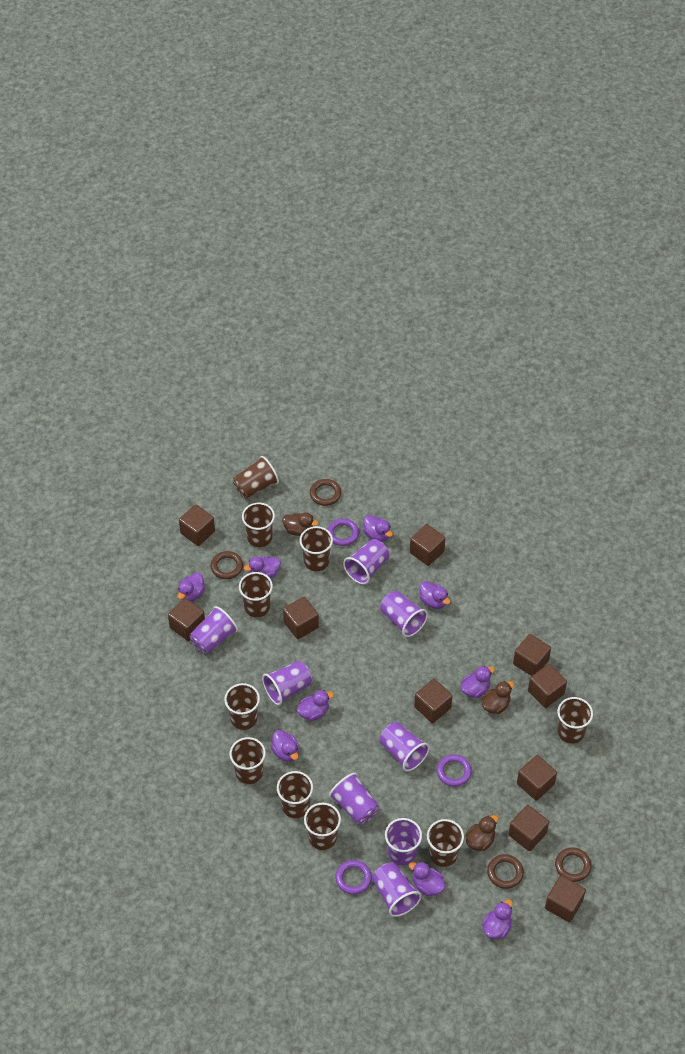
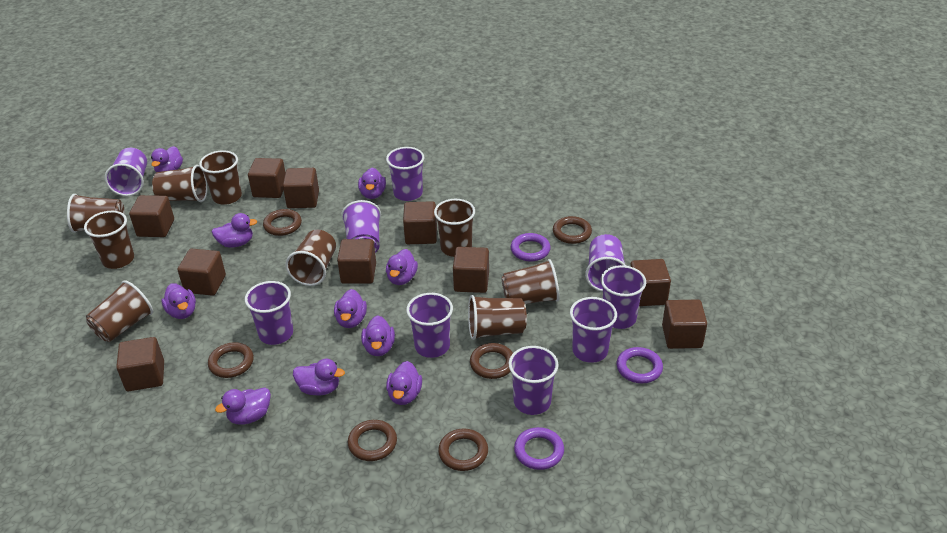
brown cup: [224,683,260,730] [230,737,266,784] [233,456,279,499] [239,572,273,617] [242,503,275,547] [277,771,313,818] [300,526,333,571] [304,802,341,850] [427,819,464,867] [557,697,593,744] = 10 -> [67,194,125,233] [84,211,134,269] [86,280,153,342] [152,165,207,202] [199,150,242,205] [285,230,336,286] [434,199,475,257] [468,295,527,340] [501,259,560,304] = 9
brown duck: [282,512,319,536] [465,815,498,851] [482,681,514,714] = 3 -> none = 0
brown ring: [211,551,243,579] [310,479,341,506] [487,854,524,889] [555,847,592,882] = 4 -> [208,342,254,378] [263,209,302,236] [348,420,397,461] [438,429,488,471] [470,343,513,379] [553,216,592,244] = 6
purple cup: [189,606,238,654] [262,661,312,705] [329,773,379,825] [343,539,389,584] [372,863,422,917] [380,591,428,637] [380,722,430,771] [385,818,422,866] = 8 -> [105,148,147,196] [245,281,293,345] [341,200,381,253] [386,147,424,201] [406,293,453,358] [508,346,559,415] [570,297,617,363] [585,234,626,292] [601,265,646,329] = 9
purple duck: [177,572,205,602] [244,556,281,579] [270,730,299,762] [297,690,334,721] [363,515,393,542] [409,862,446,897] [419,581,450,609] [461,666,495,698] [482,899,513,939] = 9 -> [151,146,183,172] [161,283,196,319] [212,213,258,248] [215,387,271,425] [293,359,345,396] [334,289,367,328] [358,168,386,199] [361,315,395,356] [386,249,418,285] [386,361,422,405] = 10

